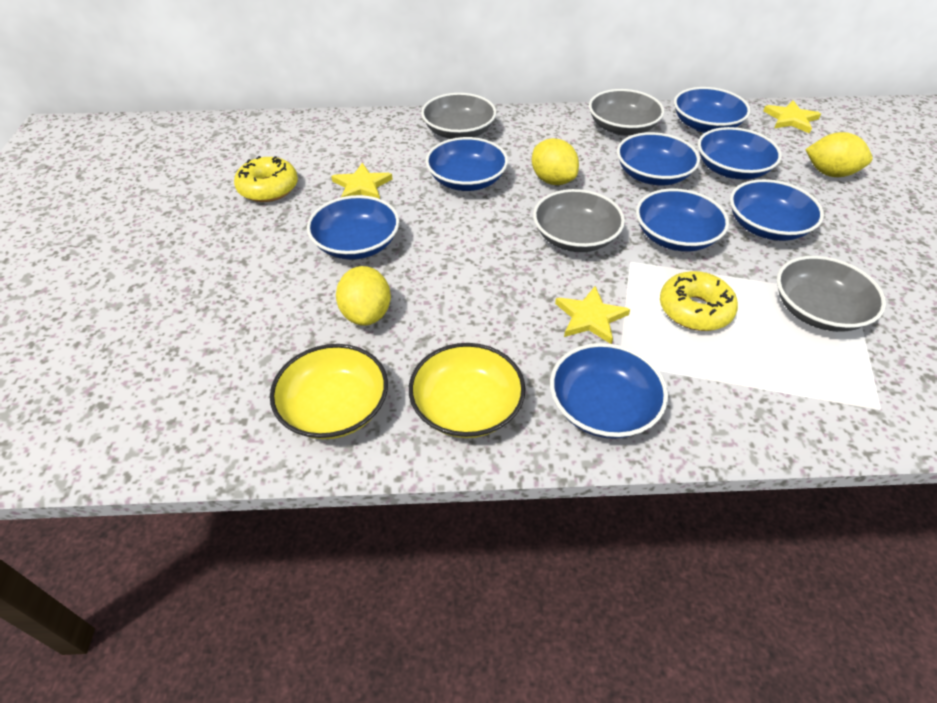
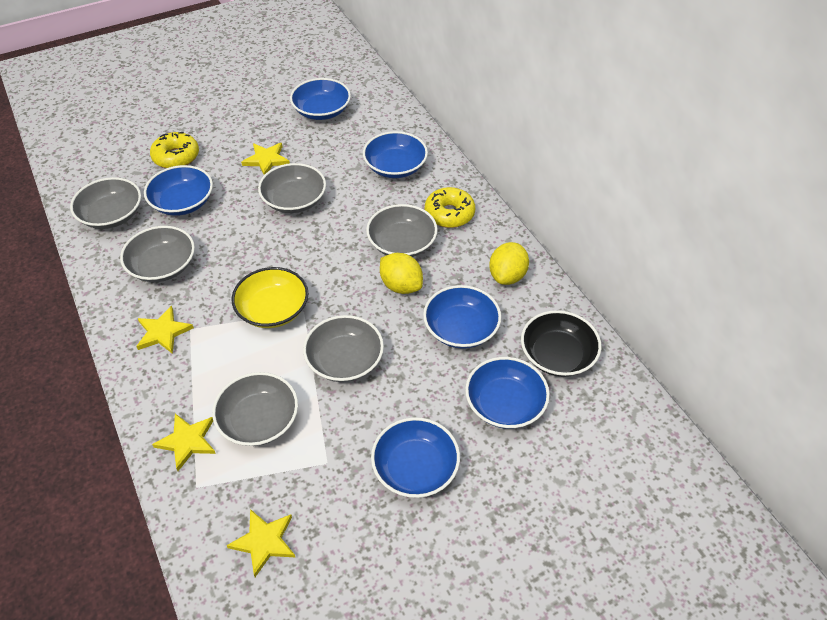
black bowl: none = 0 -> [521,310,601,377] = 1
blue bowl: [307,195,399,260] [426,137,508,191] [550,343,668,439] [617,132,700,185] [636,189,729,252] [674,87,751,133] [698,127,782,180] [730,179,824,241] = 8 -> [144,165,213,216] [290,78,351,120] [363,131,428,178] [371,417,460,498] [423,285,501,349] [465,357,550,429] = 6
grey bowl: [421,93,497,139] [533,189,625,252] [589,89,664,136] [777,256,886,332] = 4 -> [70,177,141,229] [120,226,195,282] [212,372,298,446] [258,163,326,213] [303,315,384,382] [366,204,438,257] = 6
yellow bowl: [270,344,388,439] [409,343,526,438] = 2 -> [232,267,308,328] = 1
yellow lemon: [336,266,391,326] [532,138,579,185] [805,132,873,177] = 3 -> [380,253,423,294] [489,242,529,285] = 2
yellow star: [331,163,392,199] [555,286,630,344] [763,100,821,134] = 3 -> [136,306,194,354] [152,413,216,471] [226,509,295,577] [241,143,290,175] = 4

